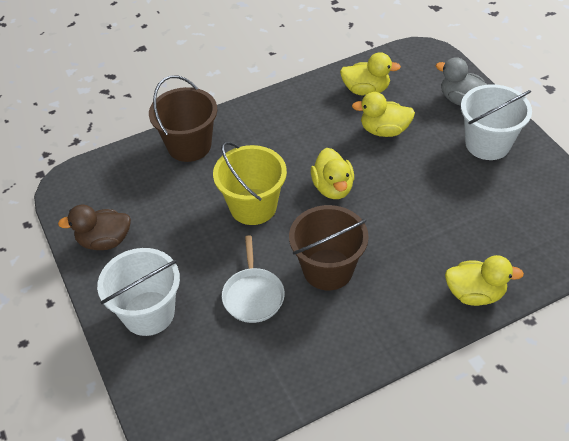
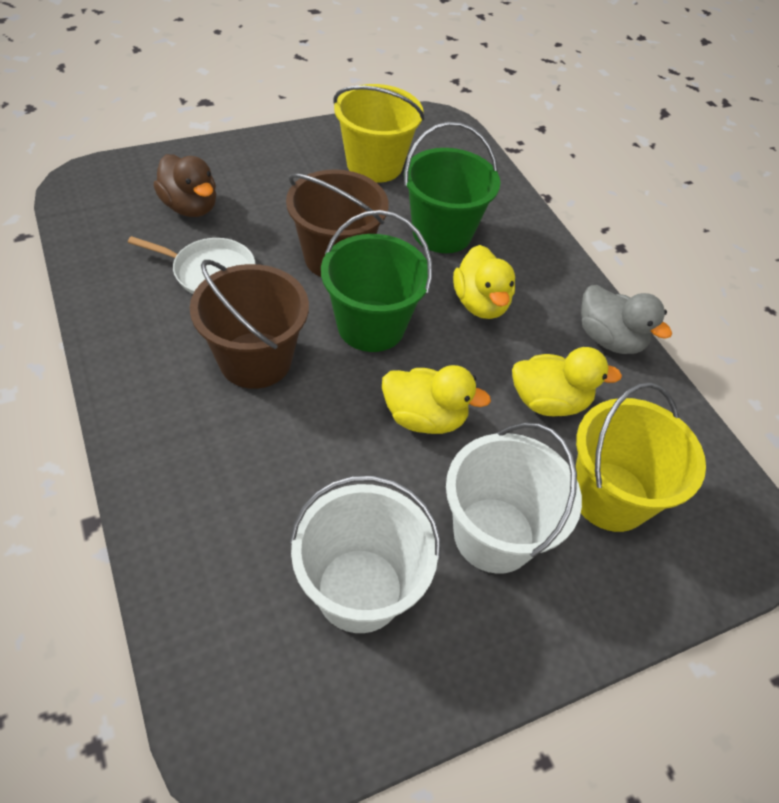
green bucket: none = 0 -> [321,210,432,352] [404,122,500,253] = 2
yellow bucket: [213,142,287,225] = 1 -> [334,84,425,183] [576,382,706,532] = 2
yellow duck: [311,148,354,199] [340,52,401,96] [352,92,415,137] [445,255,524,306] = 4 -> [382,365,491,434] [453,245,515,319] [512,347,622,416] = 3

